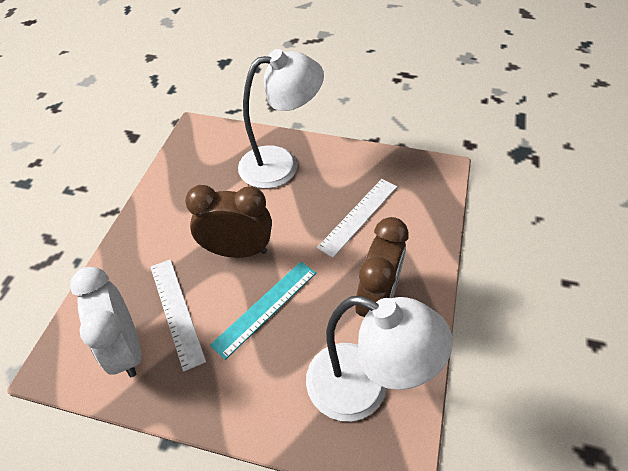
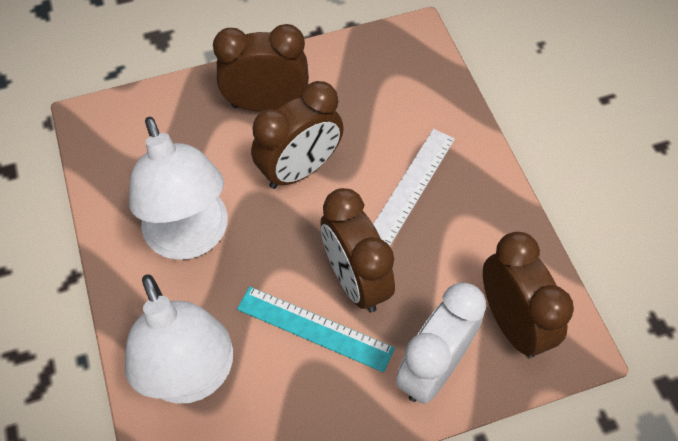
brown clock: [185,185,272,258] [355,217,409,317] = 2 -> [213,24,309,111] [251,81,344,189] [321,188,395,312] [483,232,574,358] = 4
white ruler: [151,259,206,372] [317,179,397,258] = 2 -> [373,129,455,246] = 1

